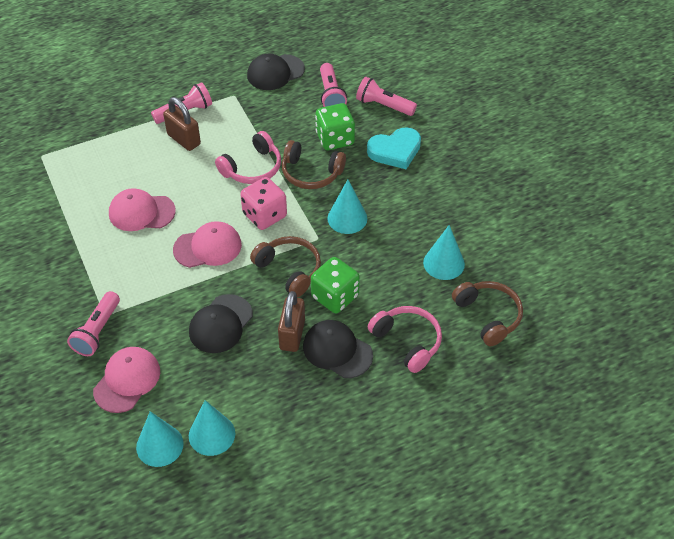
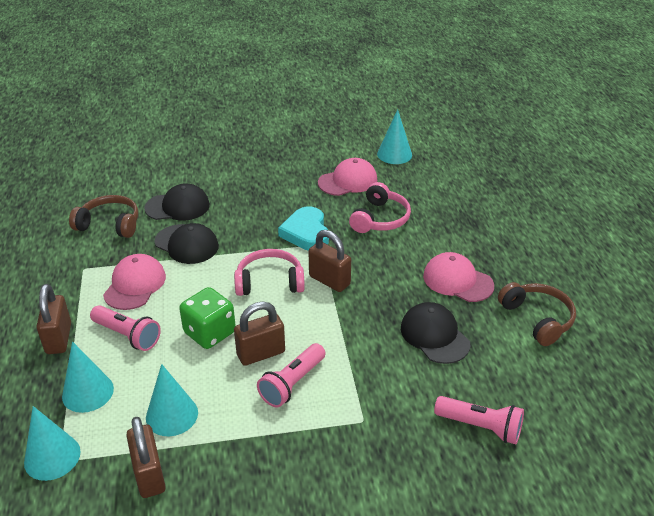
brown headphones: [250,236,321,297] [282,140,346,189] [452,281,523,346] = 3 -> [69,195,138,238] [498,282,576,346] = 2
brown padlock: [163,97,201,151] [278,291,305,352] = 2 -> [36,284,71,354] [126,417,166,498] [234,301,285,366] [309,230,351,292] = 4
green dice: [311,257,360,314] [315,103,355,150] = 2 -> [179,287,236,349] = 1
pink dice: [240,177,287,230] = 1 -> none = 0
pink flashlight: [67,291,120,356] [151,82,212,124] [320,63,347,107] [356,77,417,116] = 4 -> [90,305,161,351] [257,343,326,408] [434,396,524,444] = 3

